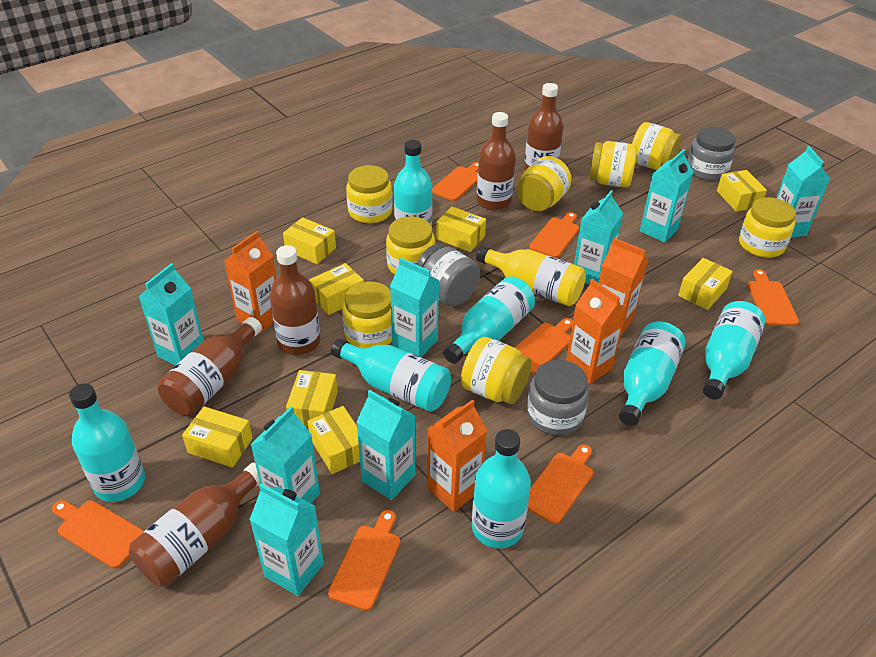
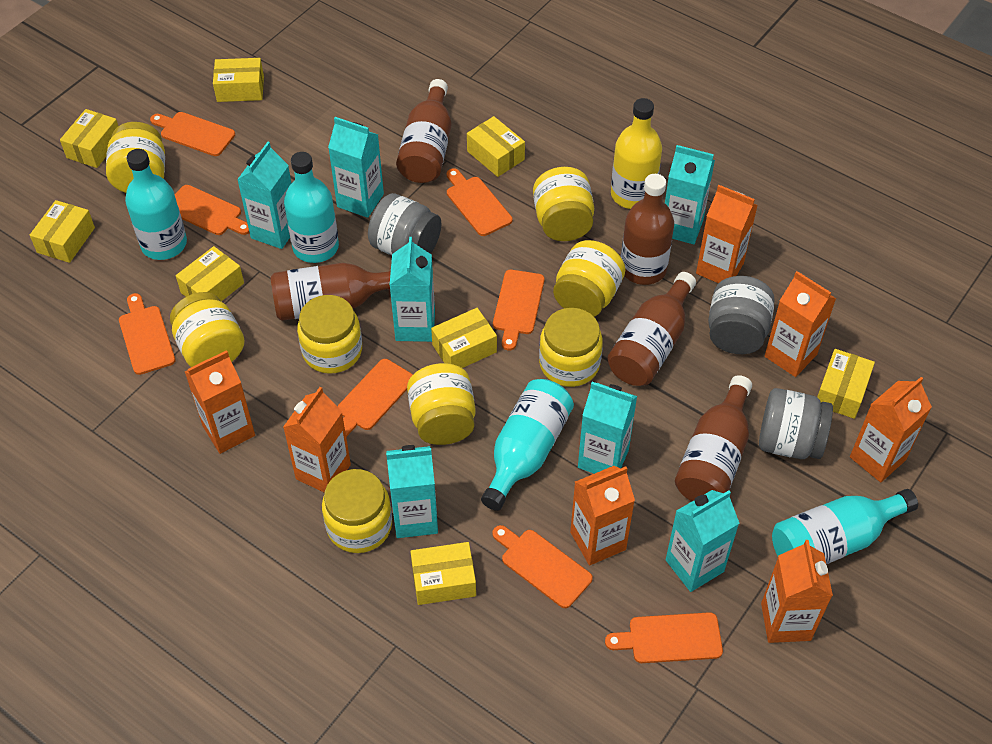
orange carton: [224,231,277,333] [427,399,487,512] [566,279,627,384] [599,238,648,335] = 4 -> [185,350,255,454] [283,387,351,493] [570,466,635,565] [696,185,758,283] [761,540,833,643] [765,271,836,377] [850,377,932,482] = 7
orange cutting board: [52,500,144,569] [328,510,400,611] [432,162,479,201] [515,318,573,374] [528,444,593,524] [529,212,580,258] [748,269,799,326] = 7 -> [119,293,176,375] [150,112,235,156] [175,185,250,235] [337,359,413,437] [447,168,512,236] [492,525,593,608] [493,270,544,350] [605,612,723,663] = 8
turquoise bottle: [69,384,145,502] [331,338,451,412] [394,140,432,226] [443,276,535,364] [472,429,531,548] [619,321,686,426] [703,301,766,400] = 7 -> [125,149,187,260] [284,152,339,263] [481,379,574,511] [772,489,918,564] = 4
turquoise carton: [138,263,204,365] [249,484,324,596] [251,406,320,503] [356,390,415,500] [390,258,439,357] [574,190,623,284] [640,149,693,242] [777,146,830,237] = 8 -> [237,142,291,249] [328,117,384,218] [386,445,438,538] [390,237,435,342] [578,382,637,474] [665,145,715,244] [666,490,739,592] = 7

